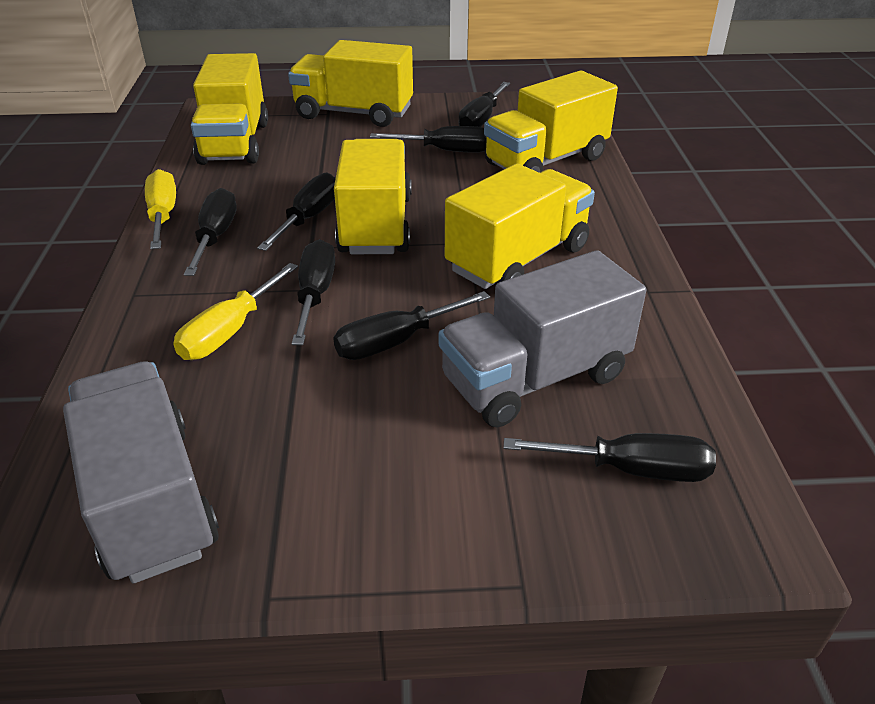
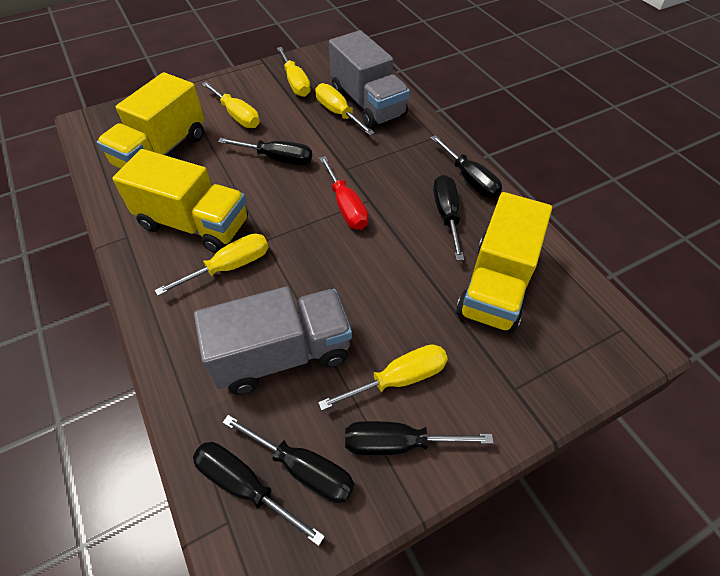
black screwdriver: [184,188,236,276] [257,173,336,251] [292,239,335,345] [333,291,490,360] [370,126,487,153] [459,82,510,127] [503,433,716,482] = 7 -> [193,442,325,546] [218,138,312,165] [222,415,354,503] [345,421,493,455] [430,135,502,198] [433,175,464,261] = 6
red screwdriver: none = 0 -> [319,156,368,230] = 1
yellow screwdriver: [145,169,176,249] [173,263,298,360] = 2 -> [155,234,269,296] [202,81,260,128] [277,47,311,97] [315,83,375,136] [318,344,448,411] = 5
yellow truck: [191,53,268,165] [288,40,413,127] [334,139,412,254] [445,164,595,289] [484,71,618,173] = 5 -> [97,72,205,169] [112,149,248,253] [456,192,552,333] = 3

